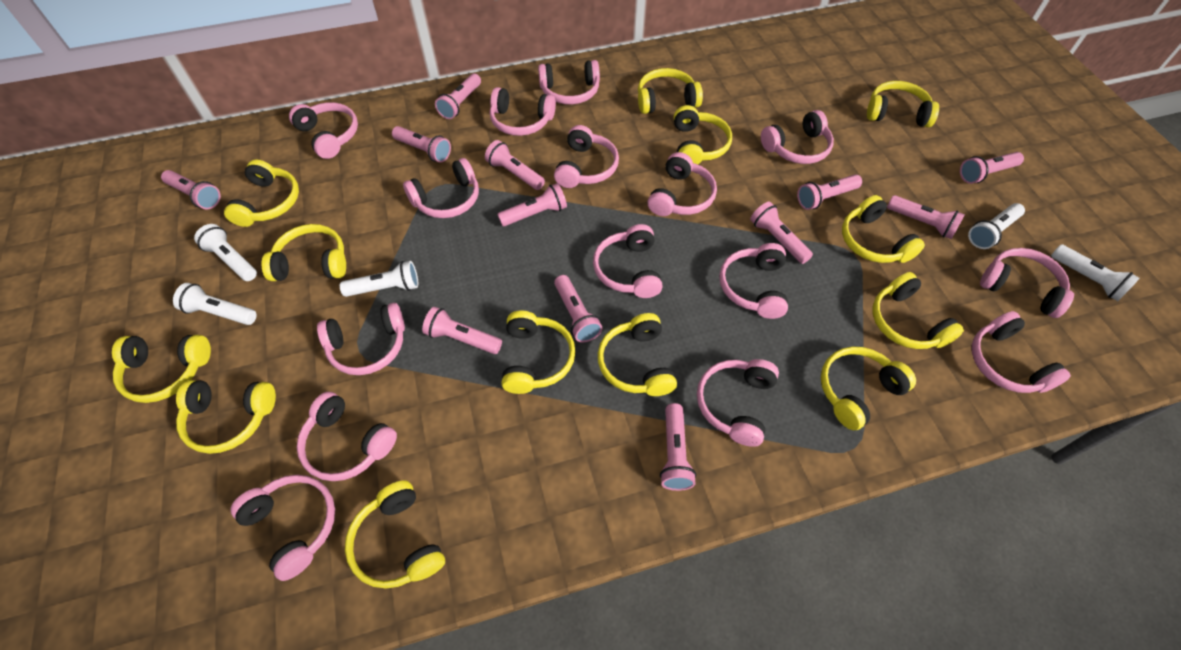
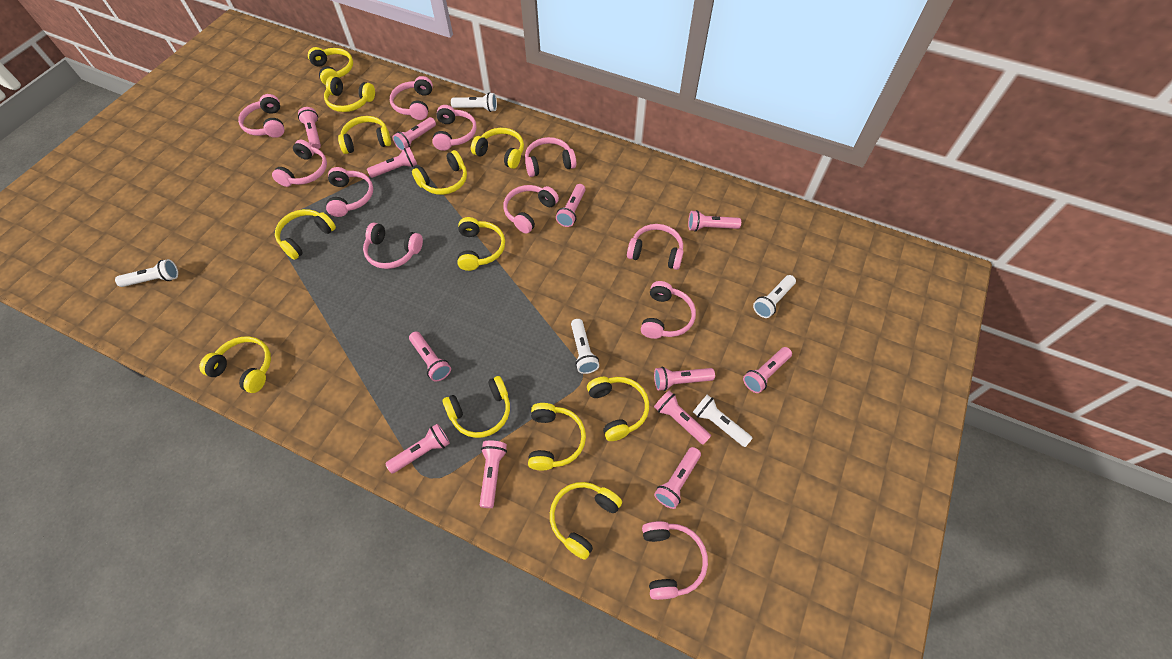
pink headphones: [230,475,335,581] [289,102,358,159] [297,392,397,481] [317,303,405,375] [403,158,479,218] [490,87,556,136] [538,60,600,104] [554,125,619,188] [593,224,663,298] [647,152,717,216] [697,359,779,447] [719,243,788,319] [761,110,834,164] [972,311,1071,393] [980,248,1074,318] = 15 -> [238,94,285,138] [272,140,327,187] [326,167,373,217] [363,223,423,269] [390,76,433,120] [432,105,477,151] [503,185,559,233] [525,137,576,177] [627,224,684,270] [641,281,696,339] [642,521,708,600] = 11
yellow headphones: [112,335,211,403] [176,380,276,454] [224,160,299,227] [261,224,346,281] [345,480,445,589] [501,310,576,394] [598,313,677,396] [638,68,703,114] [674,105,732,164] [821,347,916,430] [842,195,925,263] [867,81,939,127] [873,272,964,349] = 13 -> [199,336,271,393] [275,209,336,260] [308,47,353,85] [324,76,375,112] [338,116,391,154] [412,150,467,195] [443,376,510,438] [457,217,505,271] [471,128,524,169] [528,403,586,470] [550,482,622,560] [587,377,649,441] = 12

